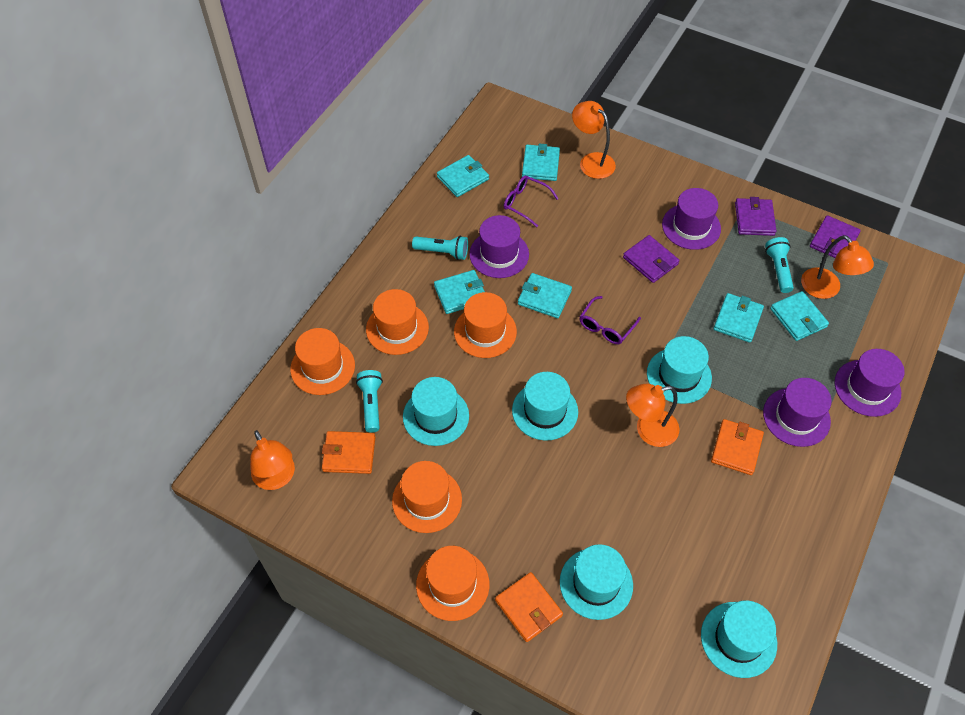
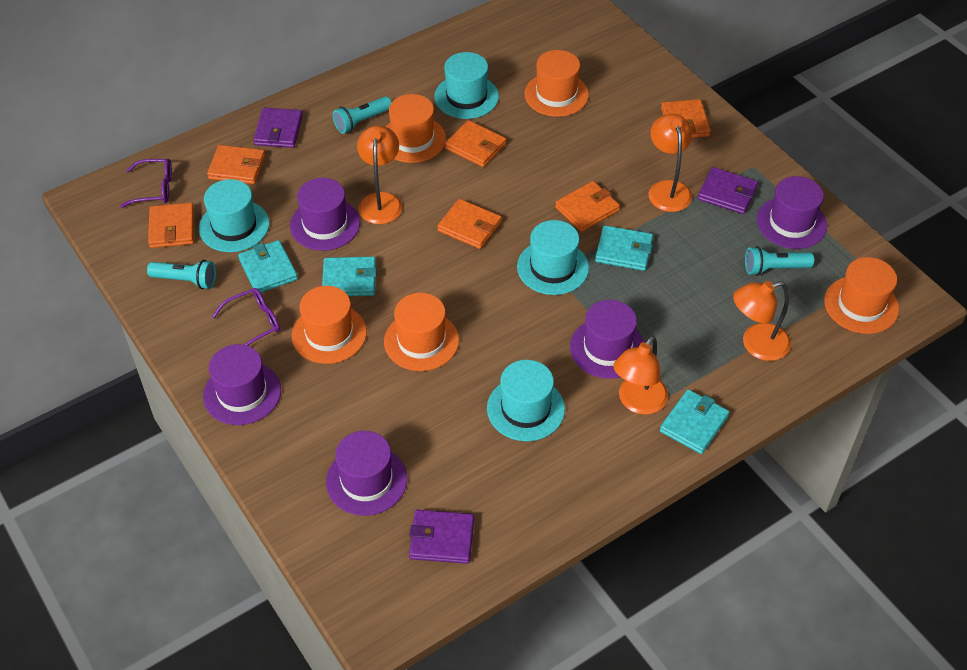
orange wallet: [322,431,376,474] [495,572,563,642] [711,419,764,475] = 3 -> [148,202,194,248] [207,145,265,184] [437,199,502,249] [445,120,506,167] [555,181,620,232] [661,99,711,138] = 6
purple hat: [469,215,529,278] [662,188,721,250] [763,378,832,447] [835,349,905,417] = 4 -> [203,344,281,425] [290,178,360,251] [326,431,407,516] [570,300,644,379] [756,176,827,249] = 5
turquoise hat: [403,377,469,446] [512,372,578,441] [560,544,633,620] [647,336,712,404] [701,600,777,678] = 5 -> [199,179,269,252] [434,52,499,119] [487,360,565,441] [517,220,589,295] = 4
turquoise wallet: [434,270,485,314] [437,155,489,197] [518,273,572,318] [522,144,560,181] [713,293,764,343] [770,291,829,341] = 6 -> [238,240,298,293] [322,257,377,296] [595,225,653,271] [660,389,729,454] = 4

